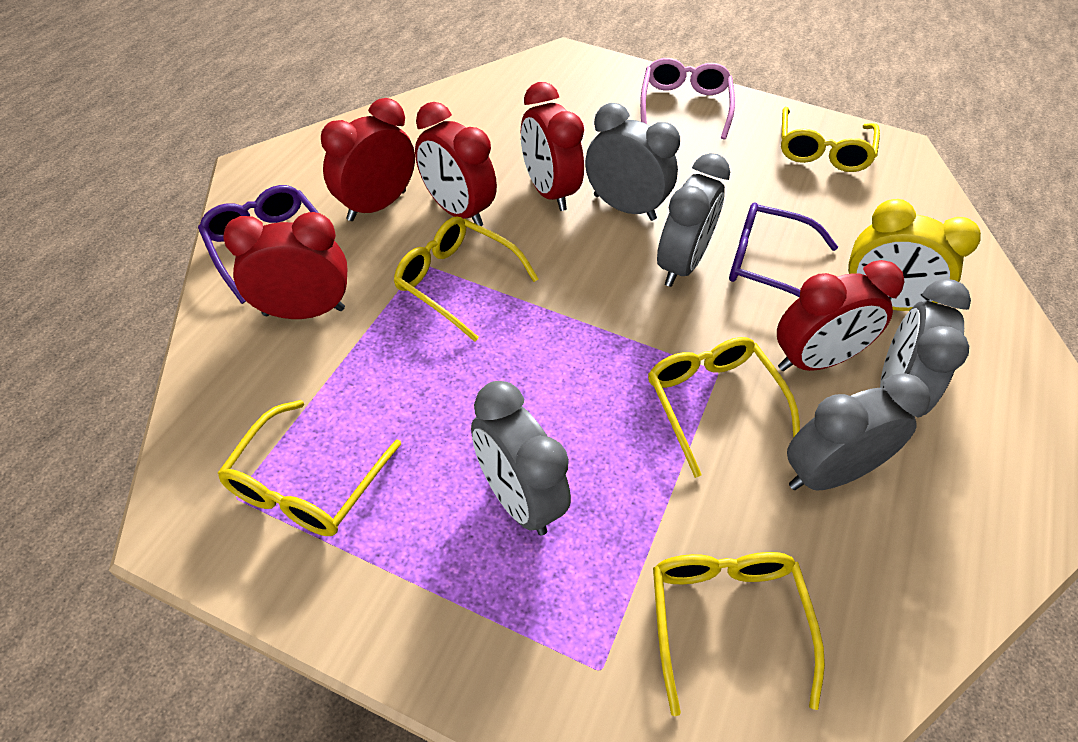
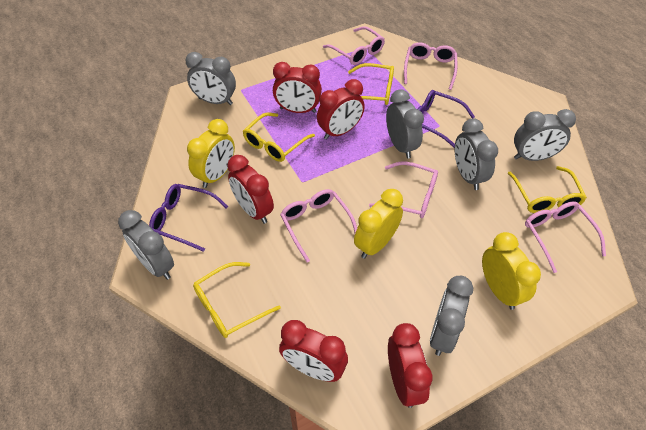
grey clock: [471,381,571,535] [585,103,680,221] [657,153,730,287] [787,373,930,491] [880,279,971,415] = 5 -> [118,210,174,280] [185,52,236,105] [386,89,424,159] [430,276,473,356] [455,119,498,190] [514,109,576,161] = 6
pink glasses: [640,58,735,140] = 1 -> [280,189,357,262] [323,26,385,65] [369,161,438,218] [404,43,457,90] [525,201,606,273] = 5
yellow clock: [848,199,981,311] = 1 -> [187,119,235,188] [354,189,403,259] [482,232,541,310] = 3
yellow glasses: [217,400,401,536] [394,216,539,342] [648,337,800,478] [653,552,825,716] [781,107,880,172] = 5 -> [193,262,281,338] [243,112,315,162] [348,63,394,105] [508,166,587,213] = 4

